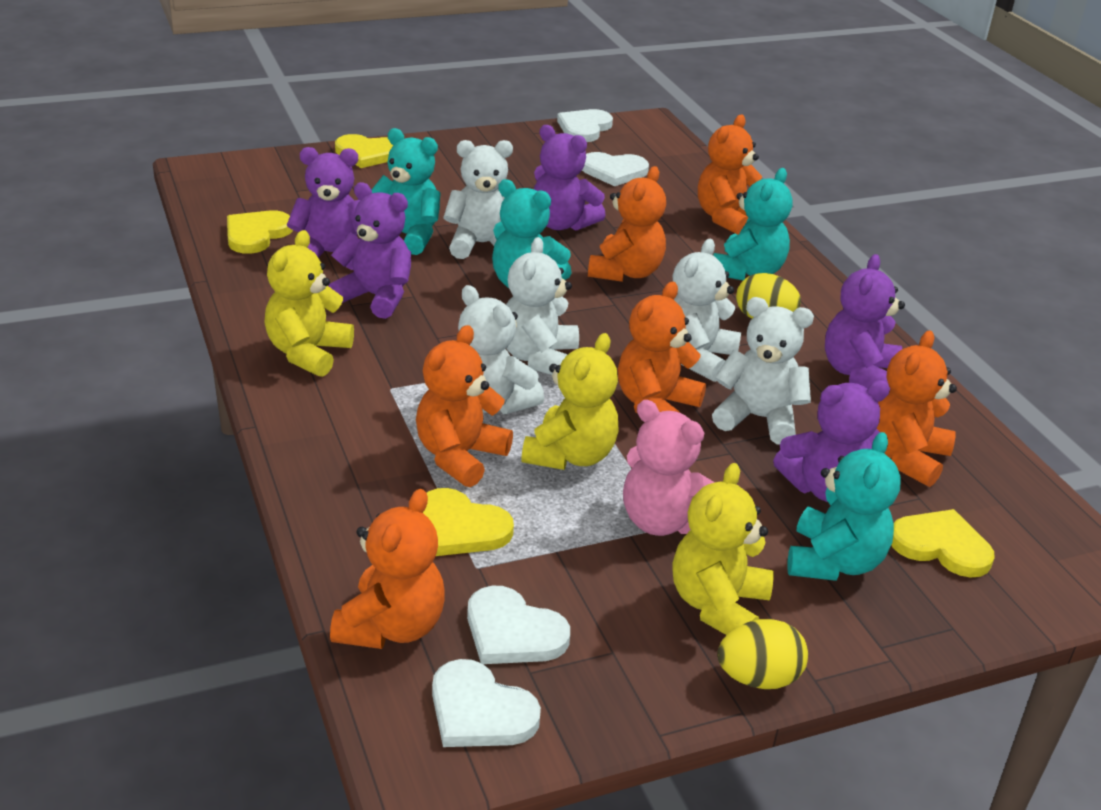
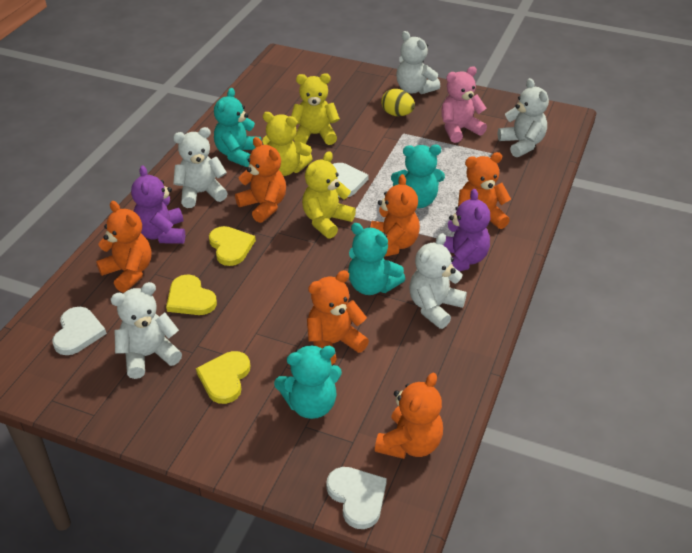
purple teddy bear: [287,147,360,270] [329,182,411,319] [534,125,606,231] [773,380,890,502] [825,254,905,389] = 5 -> [131,166,185,244] [443,189,490,271] = 2
white heart: [432,659,541,747] [467,586,570,664] [557,109,613,142] [582,152,649,186] = 4 -> [52,307,107,355] [326,467,387,529] [333,163,369,198] = 3
yellow egg: [717,619,808,689] [736,273,801,318] = 2 -> [381,89,415,116] = 1
yellow heart: [227,210,293,254] [335,134,393,168] [423,488,514,556] [891,509,995,578] = 4 -> [166,274,217,315] [196,351,250,404] [209,226,256,266] = 3

